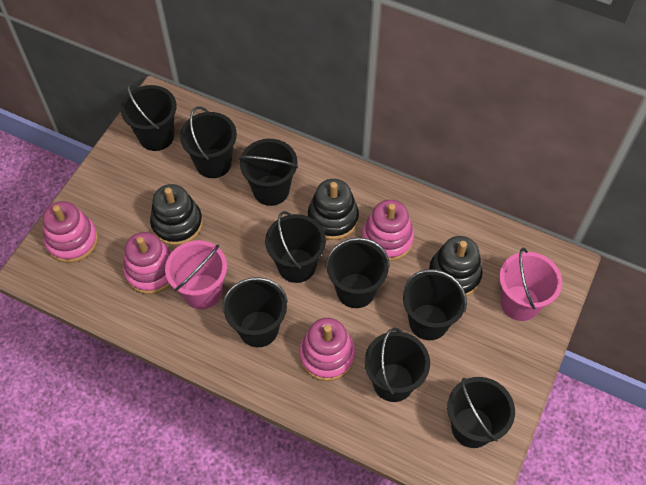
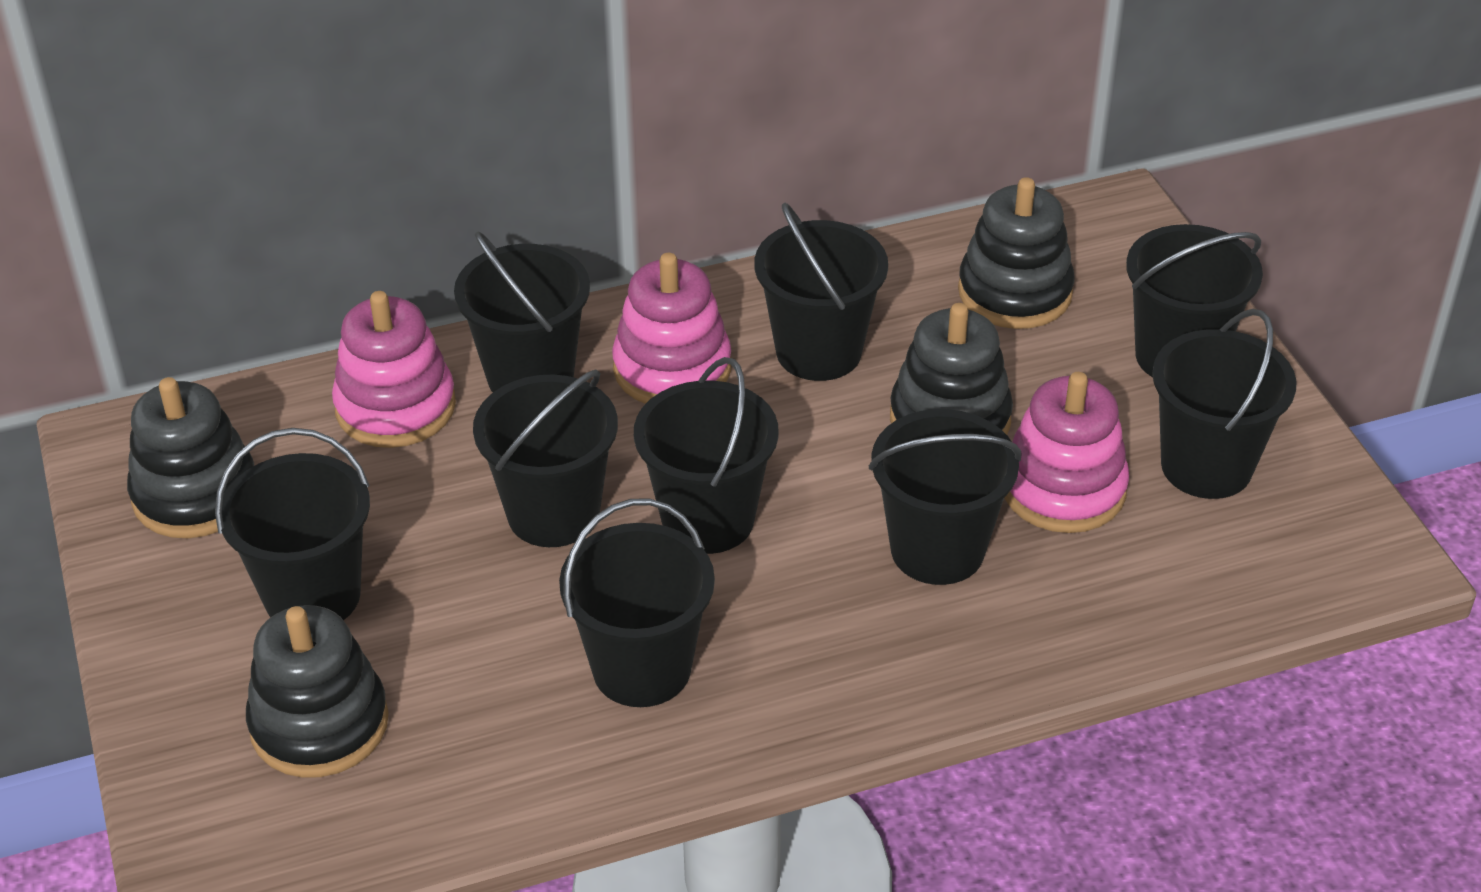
black stacking toy: [150,184,203,246] [308,179,359,240] [429,236,483,296] = 3 -> [127,377,254,538] [246,605,389,778] [890,303,1013,435] [958,177,1075,329] = 4
pink bucket: [165,240,227,309] [499,248,562,321] = 2 -> none = 0
pink stacking toy: [42,201,98,263] [123,232,172,294] [299,318,355,381] [362,200,414,261] = 4 -> [332,291,456,448] [612,253,731,404] [1005,372,1129,533] = 3

